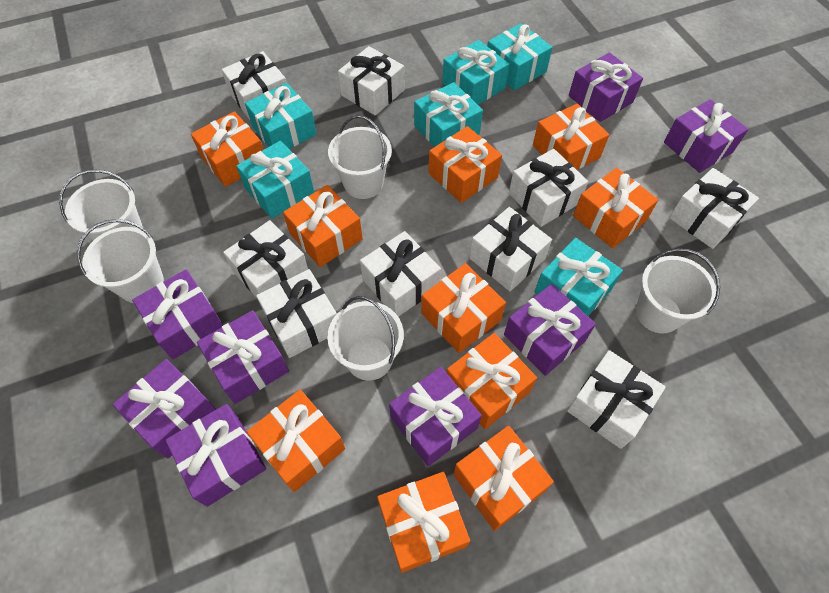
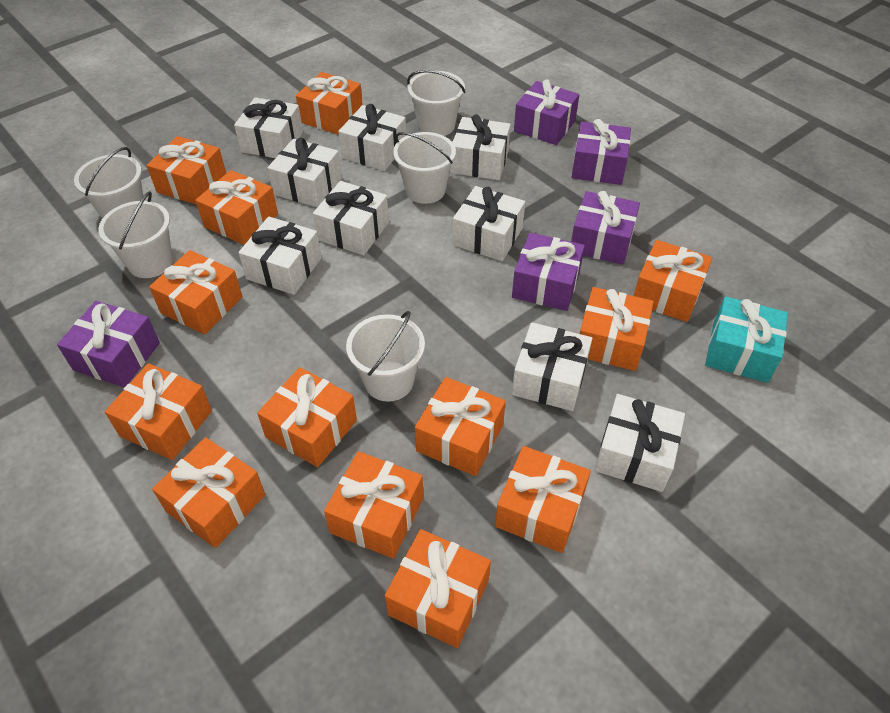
orange gift: [191,111,263,187] [247,389,345,492] [283,185,363,267] [377,472,470,573] [421,263,506,353] [429,126,502,203] [446,333,537,429] [453,426,554,531] [533,103,609,170] [573,168,658,249] = 10 -> [105,363,212,460] [147,136,226,205] [149,250,242,335] [152,437,265,548] [195,170,278,245] [257,367,357,467] [296,72,363,135] [324,451,424,559] [385,529,491,648] [415,377,506,476] [495,446,591,553] [580,287,654,371] [634,240,712,322] = 13
purple gift: [112,359,216,458] [132,269,223,359] [165,404,266,507] [197,310,289,404] [389,367,482,466] [504,284,596,376] [569,52,643,122] [664,99,749,173] = 8 -> [57,301,160,388] [512,233,585,311] [514,79,579,145] [571,119,631,185] [571,191,640,265] = 5
turquoise gift: [236,141,314,219] [245,83,317,149] [414,82,483,147] [442,40,509,105] [487,23,552,90] [534,238,623,316] = 6 -> [705,297,788,383] = 1

